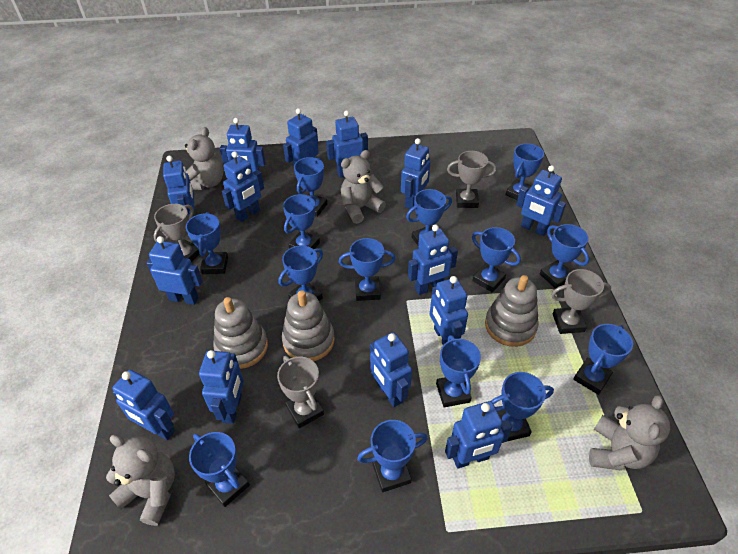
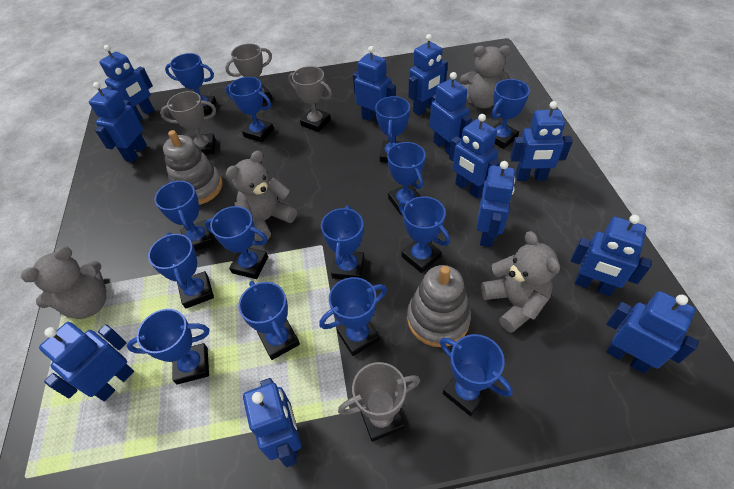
blue robot: [113,370,175,440] [146,236,203,305] [163,156,195,216] [199,350,244,424] [220,118,266,173] [222,151,264,222] [283,108,319,174] [326,110,368,178] [370,332,412,407] [401,138,430,209] [408,225,458,295] [430,276,468,345] [445,401,512,469] [516,165,566,236] = 14 -> [39,322,134,401] [89,82,147,162] [99,45,154,121] [243,378,302,467] [353,46,396,125] [408,34,448,116] [430,72,472,154] [449,114,500,199] [477,161,515,247] [510,101,573,181] [571,215,652,296] [606,291,699,373] = 12
grey stacking toy: [213,297,268,369] [282,290,335,361] [485,275,539,347] = 3 -> [163,130,222,205] [407,265,471,347] = 2

